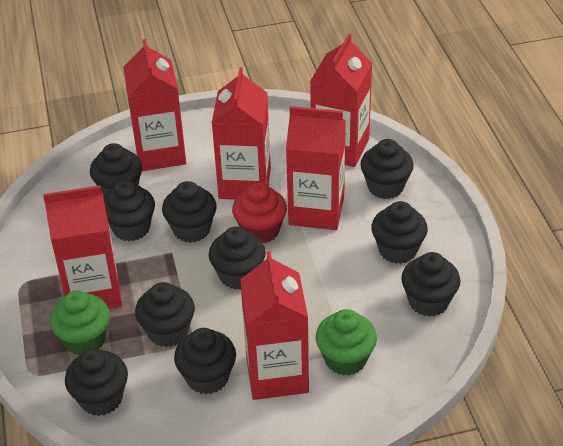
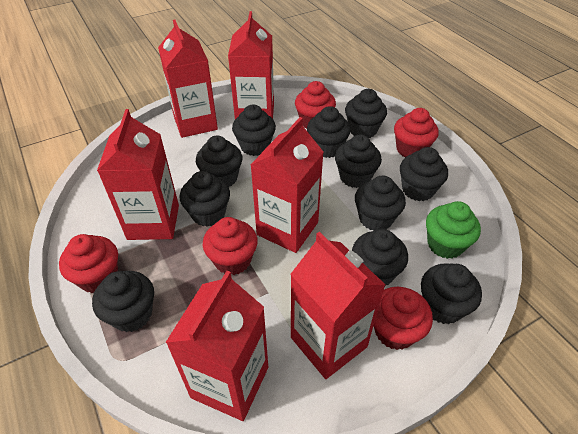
black cupcake: [65,349,128,416] [90,143,142,197] [104,180,155,241] [135,282,195,347] [162,181,217,243] [174,328,236,394] [209,226,266,289] [360,139,414,199] [371,201,428,264] [401,252,460,317] = 10 -> [92,271,154,332] [180,171,230,227] [196,136,242,187] [232,105,276,156] [307,106,351,158] [335,135,382,188] [345,89,387,138] [352,229,408,286] [355,176,406,231] [400,147,448,201] [421,263,482,324] = 11
green cupcake: [50,290,110,355] [316,309,377,376] = 2 -> [426,201,481,259] = 1
red cupcake: [232,182,287,243] = 1 -> [59,234,118,293] [203,217,258,275] [295,81,336,129] [374,287,433,350] [394,108,439,157] = 5

